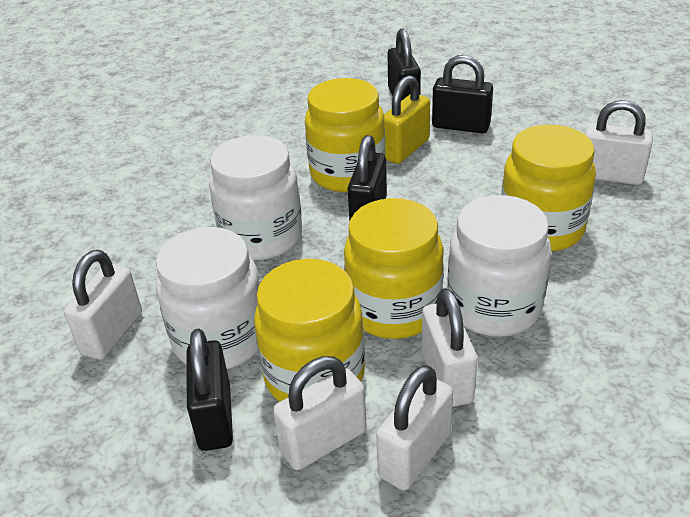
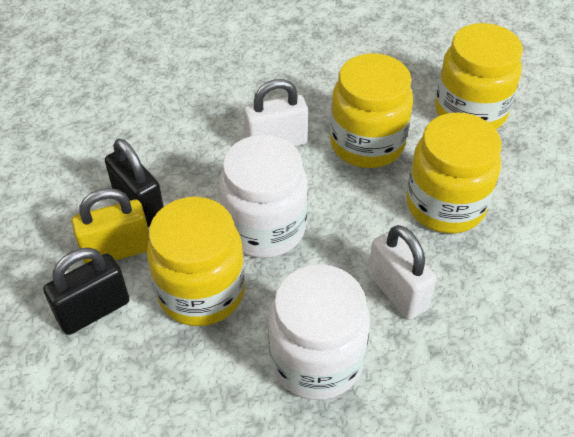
black padlock: [187,329,233,451] [348,135,387,222] [388,29,421,101] [432,55,493,133] = 4 -> [43,248,129,335] [105,139,164,227] = 2
white jar: [156,227,260,369] [209,135,302,260] [447,195,551,337] = 3 -> [219,135,308,258] [268,264,370,400] = 2
white padlock: [64,250,142,360] [273,356,367,470] [376,365,453,490] [422,288,478,407] [585,100,653,185] = 5 -> [244,79,308,147] [368,225,437,320] = 2

